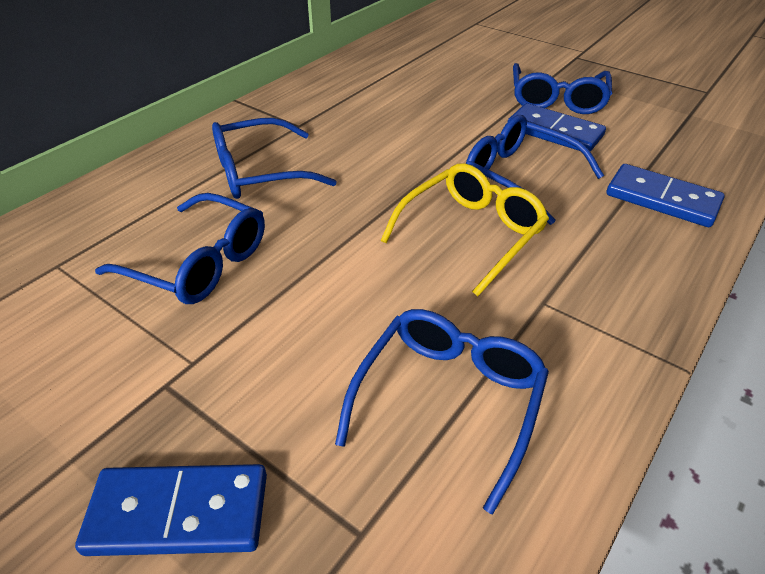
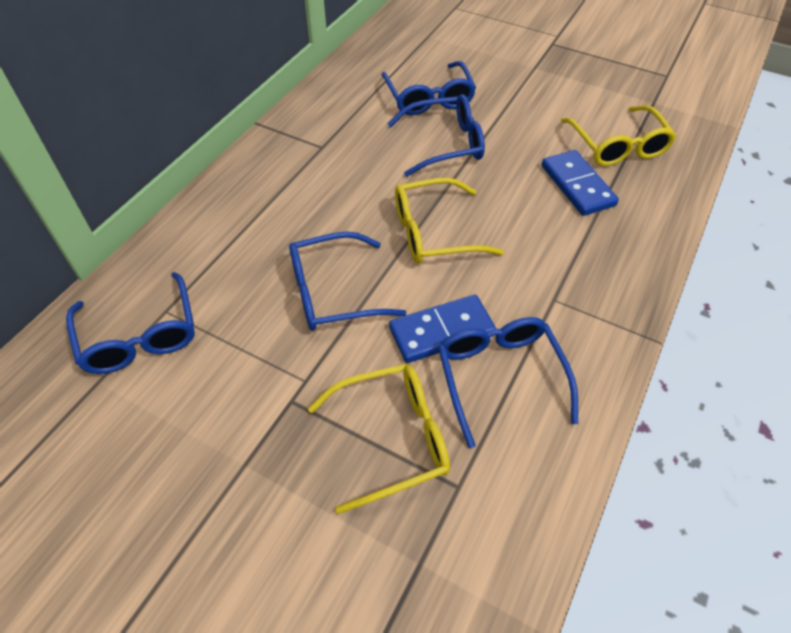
blue domino: [75,464,267,556] [508,103,606,152] [606,164,725,227] = 3 -> [389,295,496,363] [542,150,619,216] = 2
yellow glasses: [381,163,549,296] = 1 -> [308,364,450,514] [395,177,504,264] [561,105,677,166] = 3

